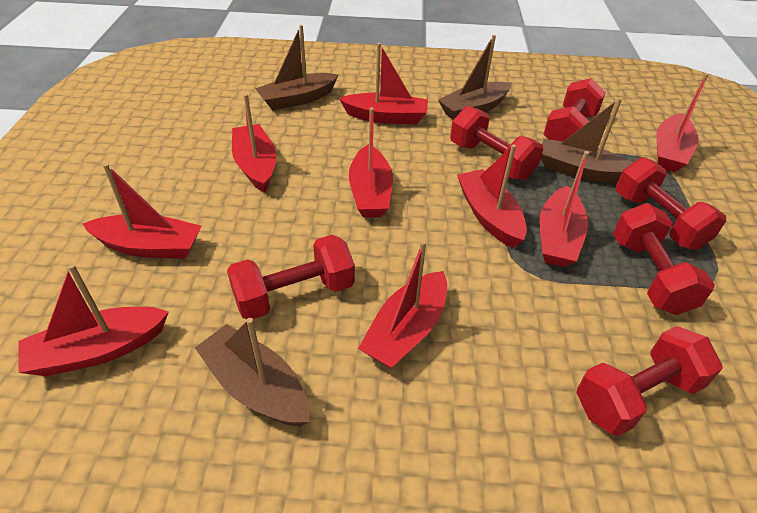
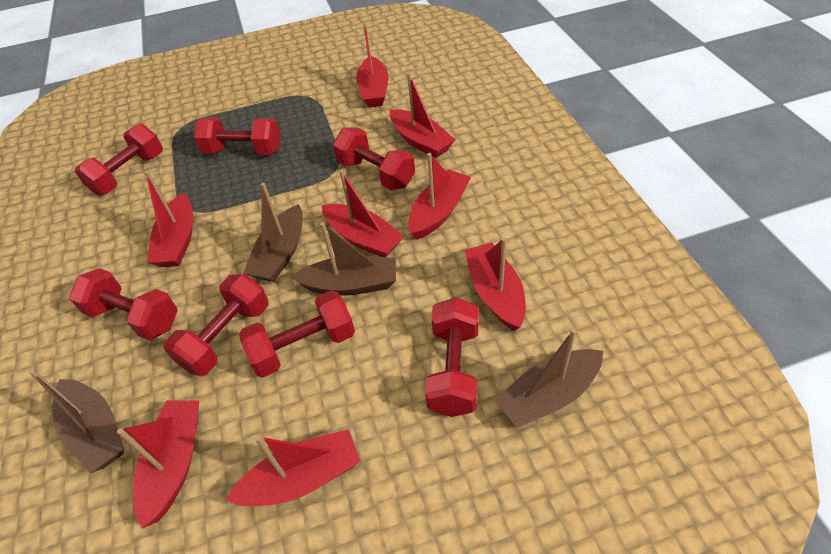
red boat: [19,264,169,376] [83,163,202,259] [232,94,276,193] [339,43,428,124] [349,107,393,218] [358,241,447,369] [457,144,527,248] [540,151,589,267] [656,73,709,172] = 9 -> [117,400,199,529] [145,171,193,267] [226,429,360,506] [322,169,404,257] [356,23,388,107] [390,72,455,158] [408,153,471,240] [465,238,526,331] = 8
red dumbbell: [227,235,355,319] [450,106,543,180] [543,78,606,141] [576,326,723,436] [613,203,715,315] [616,157,726,250] = 6 -> [69,268,178,341] [75,124,163,195] [164,274,269,376] [194,117,280,155] [239,290,355,377] [333,127,415,190] [425,297,479,417] = 7

